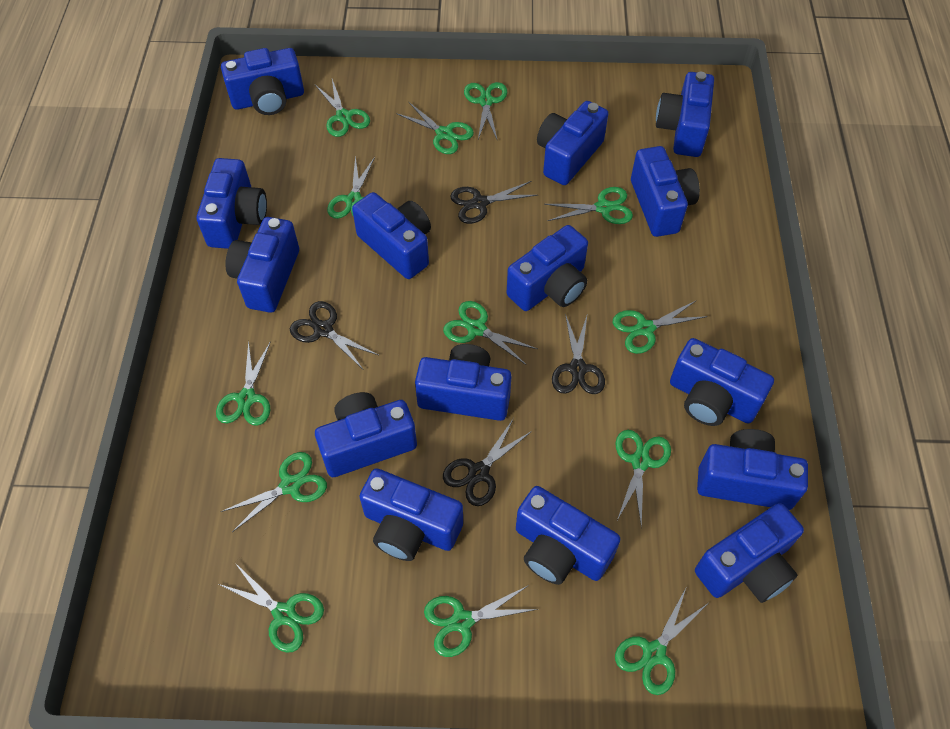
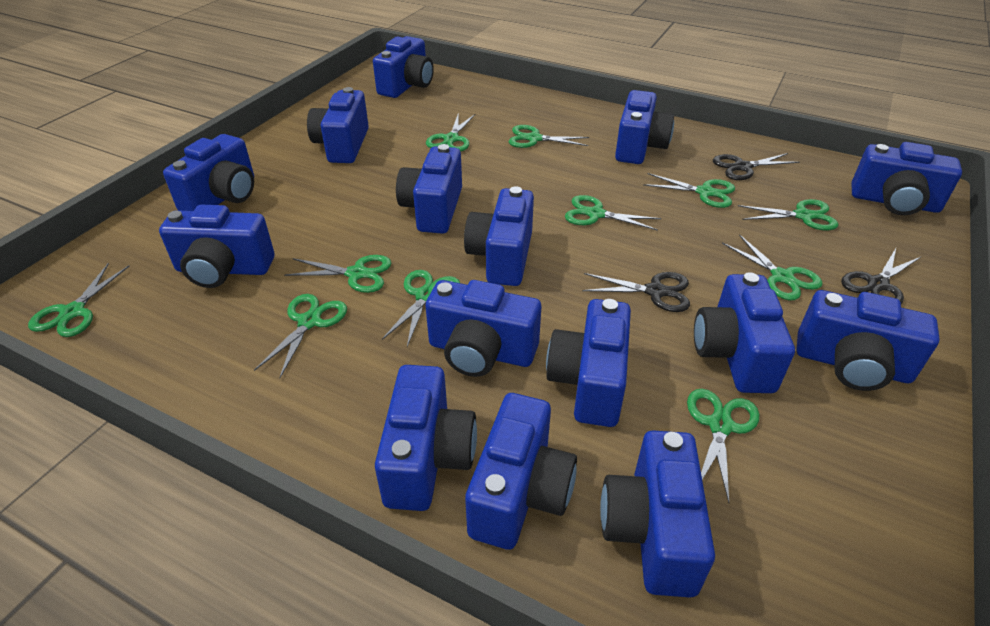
black scissors: [290,301,378,369] [443,418,532,506] [450,181,538,224] [552,314,605,394] = 4 -> [582,272,690,312] [713,153,800,180] [841,248,921,304] = 3
green scissors: [216,341,271,425] [219,563,324,653] [220,452,327,532] [315,79,370,137] [327,156,375,219] [396,102,474,154] [424,585,538,657] [443,301,537,365] [464,82,507,141] [544,187,633,224] [613,300,708,354] [615,430,671,528] [615,586,707,695] = 13 -> [28,263,129,337] [254,294,347,378] [284,255,391,293] [382,270,460,347] [426,112,476,152] [509,125,589,148] [565,195,661,231] [643,173,735,208] [687,389,759,503] [722,234,823,301] [738,199,838,230] = 11

